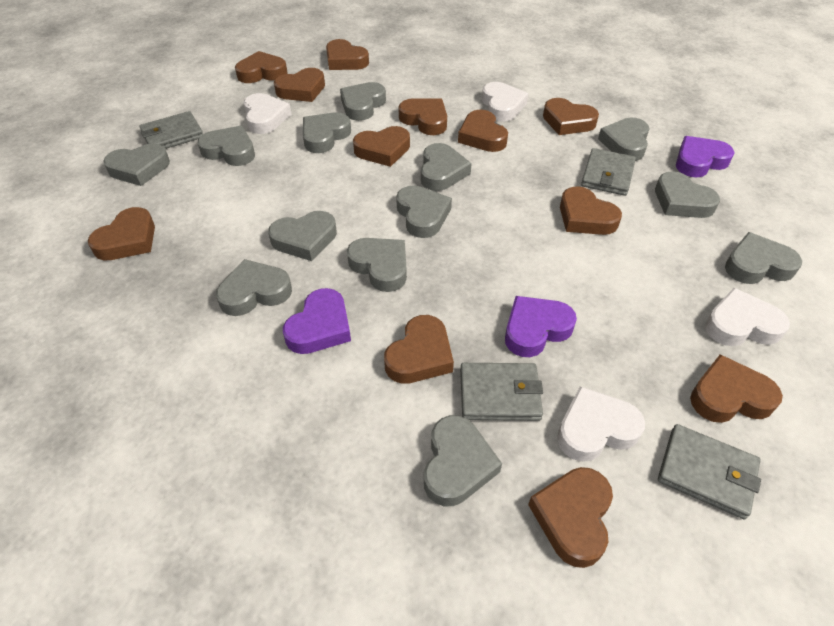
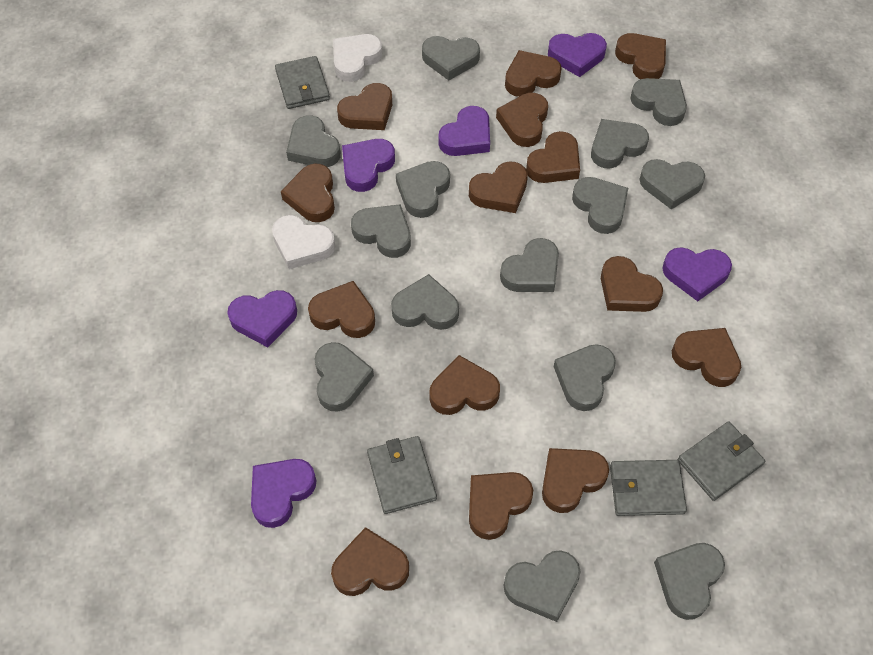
brown heart: [88,207,155,260] [235,51,288,83] [274,68,325,102] [326,39,369,70] [353,126,410,167] [384,315,454,384] [398,98,447,135] [458,109,508,152] [528,467,613,568] [543,98,599,135] [560,186,622,235] [690,354,783,423] = 12 -> [281,164,335,222] [308,281,375,338] [331,527,409,596] [337,83,392,130] [429,355,500,415] [469,161,528,213] [469,472,533,540] [496,93,548,147] [505,50,562,97] [526,131,580,183] [542,448,609,513] [601,256,663,312] [615,33,666,79] [672,328,741,387] = 14
grey heart: [103,143,170,186] [198,126,255,166] [216,259,292,316] [268,211,337,261] [303,112,351,153] [340,82,386,121] [347,238,407,292] [396,185,452,238] [421,143,472,191] [424,415,502,506] [598,117,650,161] [655,171,720,218] [725,232,802,284] = 13 -> [286,115,341,167] [315,342,374,411] [351,204,411,258] [391,274,459,330] [396,161,450,218] [422,36,480,80] [500,238,559,292] [503,550,580,622] [553,344,616,411] [572,177,628,234] [591,119,649,169] [630,78,687,126] [639,159,705,210] [654,543,725,620] = 14
purple heart: [283,288,351,354] [505,296,577,357] [676,136,735,177] = 3 -> [227,290,297,347] [251,459,317,528] [342,139,395,192] [438,106,490,156] [548,33,607,77] [662,247,732,301] = 6
white heart: [244,93,291,134] [482,82,528,121] [557,386,645,462] [705,288,790,346] = 4 -> [272,215,336,269] [333,34,382,82] = 2

